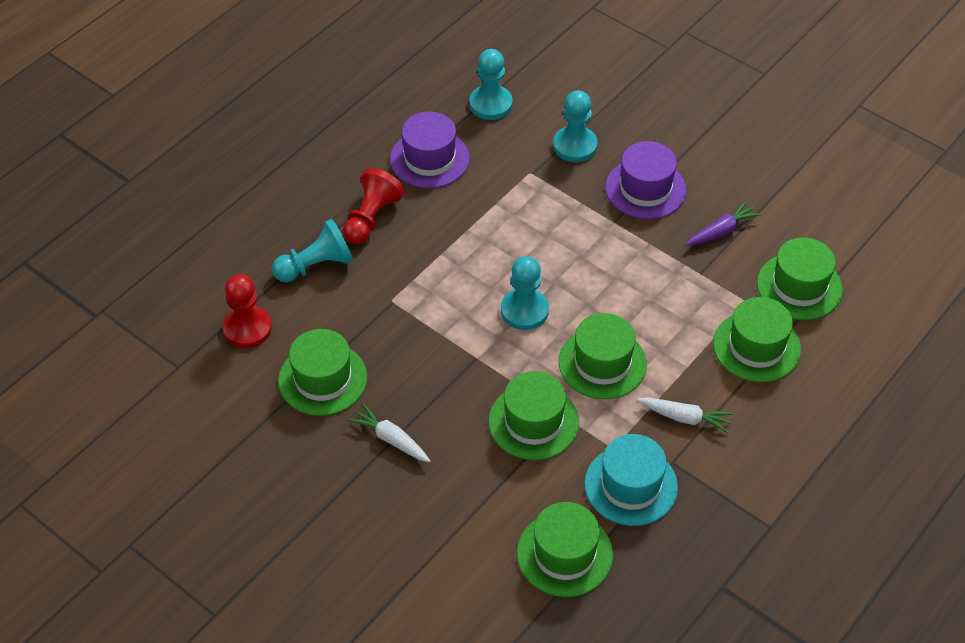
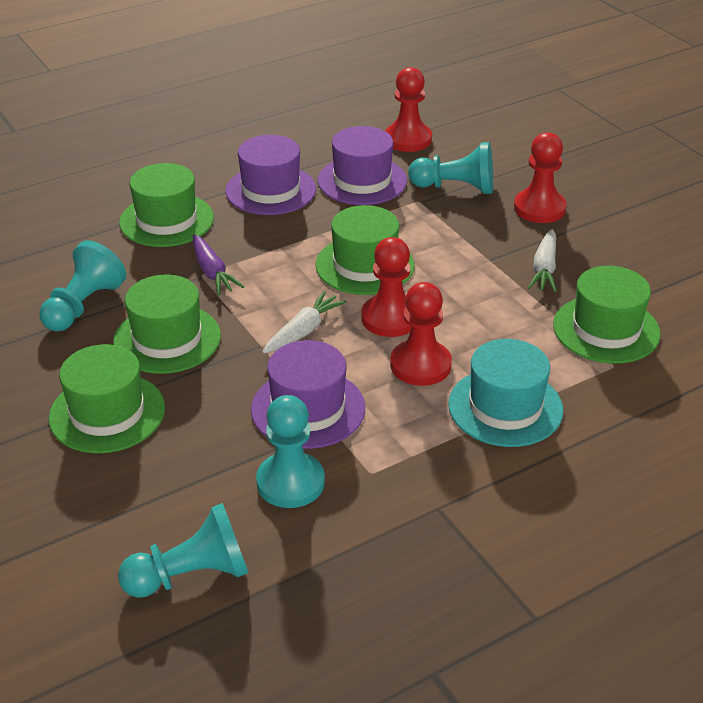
green hat: [278,329,367,416] [488,371,579,460] [517,502,613,597] [559,313,647,399] [713,297,801,382] [757,237,843,320] = 6 -> [48,344,165,453] [113,275,221,374] [119,163,214,247] [315,205,414,295] [553,266,661,364] = 5
purple hat: [390,112,470,188] [605,141,686,219] = 2 -> [225,135,316,215] [251,340,365,449] [318,126,407,205] = 3
red pawn: [223,274,272,348] [343,168,405,245] = 2 -> [361,237,411,337] [385,67,432,152] [390,282,452,386] [514,132,567,223] = 4

